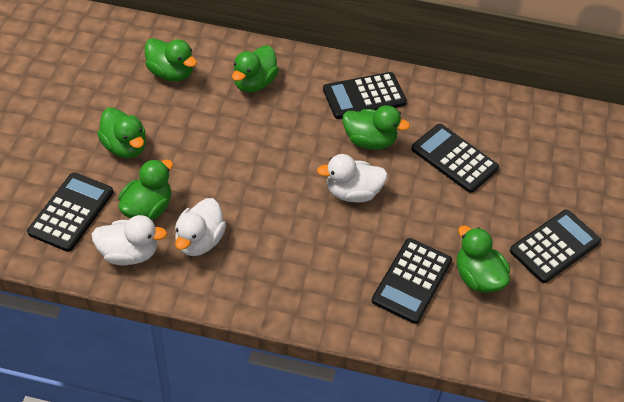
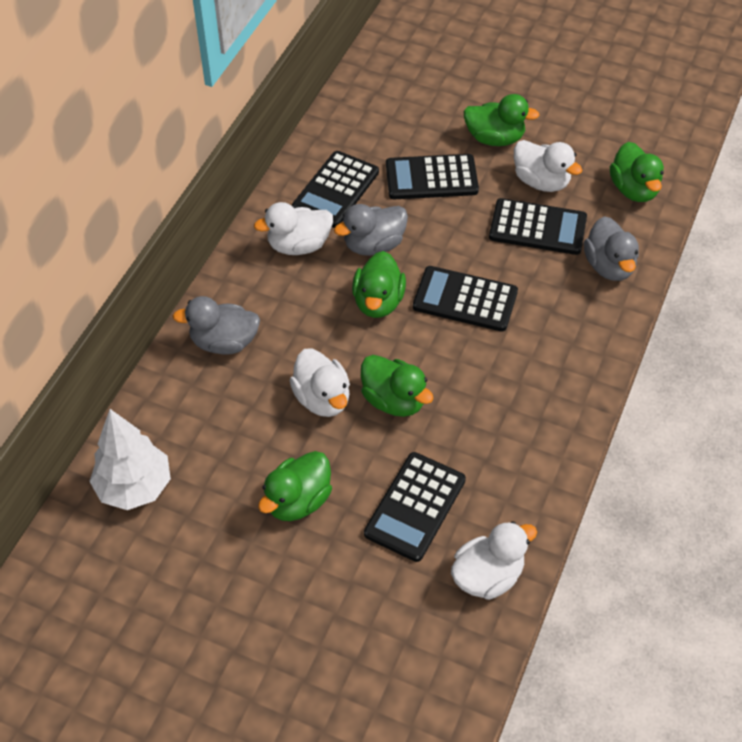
green duck: [97,108,146,158] [119,159,173,220] [145,38,197,82] [232,46,279,92] [343,105,410,150] [457,225,510,293] = 6 -> [258,451,332,521] [352,251,406,318] [361,355,433,417] [464,94,539,146] [610,142,664,202] = 5
grey duck: none = 0 -> [173,296,260,355] [334,204,408,256] [584,216,639,281] = 3
white duck: [92,215,167,265] [175,198,226,256] [317,154,387,203] = 3 -> [254,202,333,255] [289,349,350,417] [451,521,537,600] [514,140,582,192] = 4
white tree: none = 0 -> [89,409,171,510] = 1

